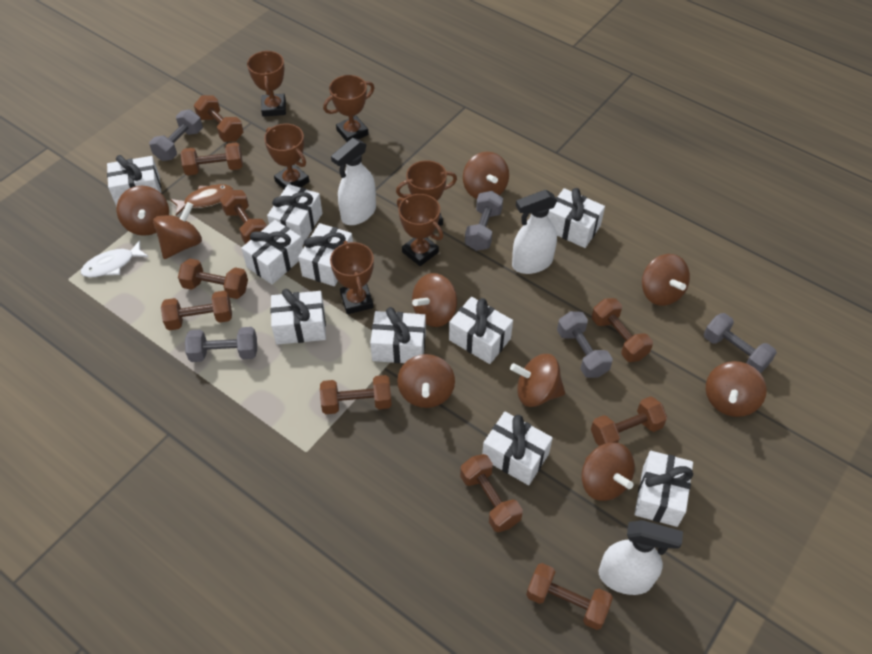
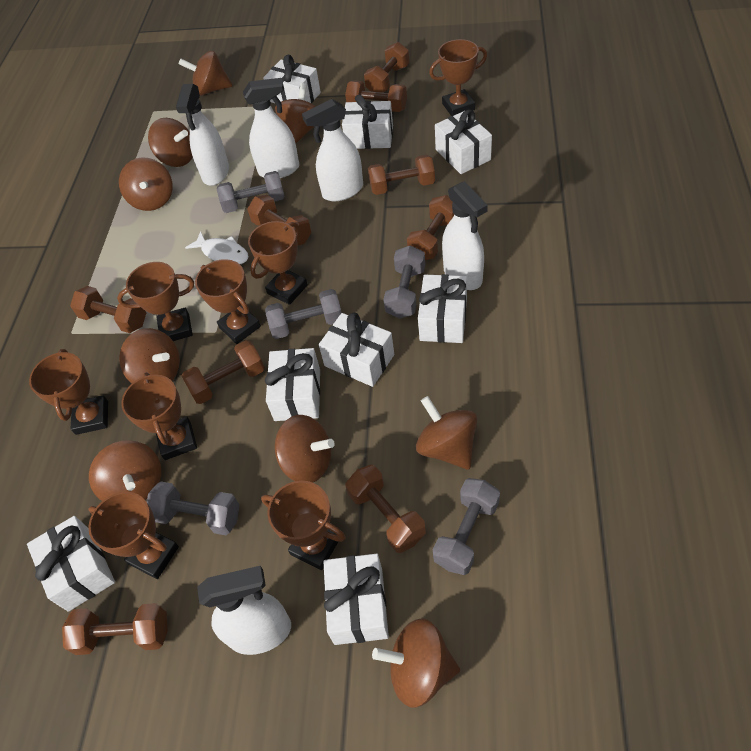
brown dumbbell: [161,291,232,331] [178,259,248,299] [181,142,243,176] [194,95,244,142] [220,190,267,244] [320,375,392,414] [460,454,523,532] [526,563,613,630] [591,396,667,446] [592,298,653,362] = 10 -> [62,603,168,655] [70,286,146,333] [182,340,265,404] [247,195,311,246] [345,80,407,112] [346,465,426,553] [364,42,410,93] [368,154,435,195] [407,195,454,260] = 9
brown fish: [170,184,233,216] = 1 -> none = 0
brown trophy: [247,50,286,117] [264,124,309,189] [323,75,374,142] [330,241,374,314] [396,160,457,226] [397,194,443,266] = 6 -> [29,349,108,435] [88,492,179,579] [117,262,194,341] [121,372,197,460] [195,259,261,344] [248,221,308,305] [261,481,346,570] [429,39,487,116] = 8
white gift: [107,155,161,207] [241,220,303,284] [267,184,322,245] [270,289,326,345] [298,223,353,286] [370,307,426,363] [449,297,513,364] [482,412,553,485] [548,188,605,248] [635,451,693,527] = 10 -> [27,516,115,612] [263,55,321,104] [265,348,320,421] [319,312,394,387] [323,554,389,645] [342,94,393,149] [418,274,467,343] [435,109,492,174] = 8
white spray bottle: [331,138,376,225] [512,190,557,274] [599,520,683,595] = 3 -> [176,84,229,186] [197,566,291,655] [243,78,299,178] [302,99,363,201] [442,181,488,290] = 5

